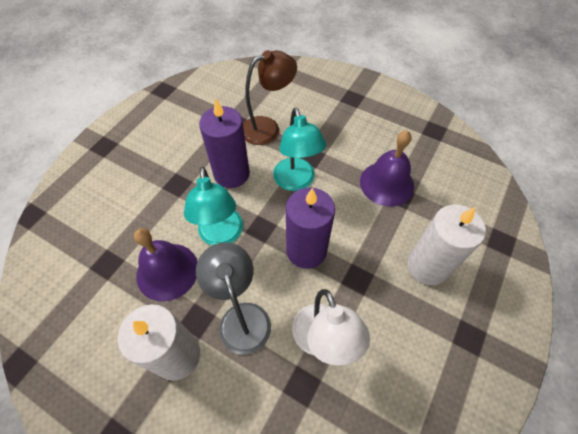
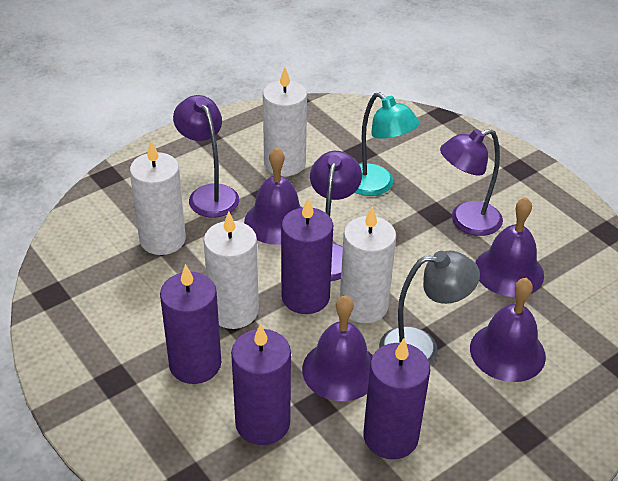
brown lamp: [243,50,297,145] = 1 -> none = 0
purple bell: [134,228,198,302] [360,130,414,207] = 2 -> [244,148,302,245] [302,295,373,401] [470,278,546,382] [475,197,544,297] = 4
purple candle: [199,99,250,188] [286,187,335,269] = 2 -> [160,264,221,384] [231,324,291,445] [281,198,333,314] [363,338,430,459] = 4
purple lamp: none = 0 -> [173,95,239,218] [310,151,362,281] [440,129,503,236] = 3
turquoise lamp: [184,167,243,246] [273,108,326,191] = 2 -> [355,92,419,196] = 1
white candle: [118,304,200,381] [407,205,486,285] = 2 -> [130,141,186,255] [204,211,259,329] [263,68,307,176] [340,206,396,323] = 4
white lamp: [292,289,370,366] = 1 -> none = 0

